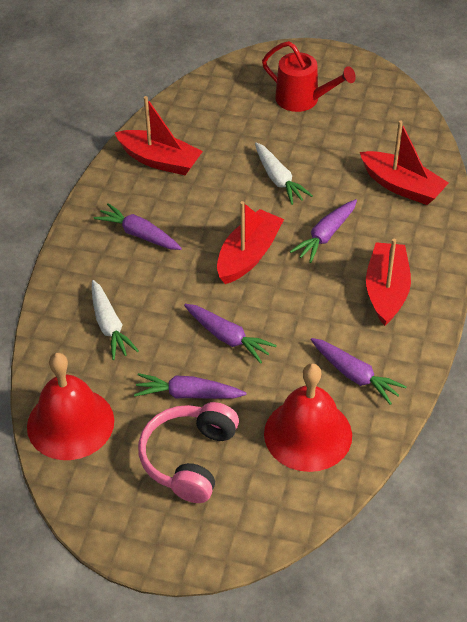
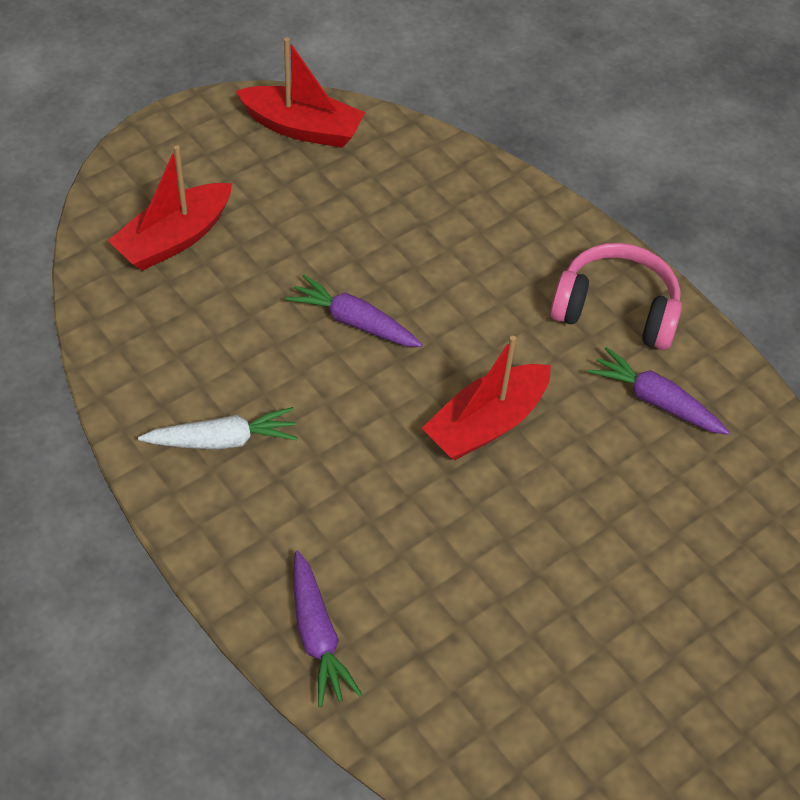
purple carrot: [94,203,182,250] [134,373,247,399] [184,304,277,364] [290,199,357,263] [311,338,407,405] = 5 -> [286,275,423,347] [294,551,362,707] [588,347,730,435] = 3
red bell: [27,352,114,460] [264,363,352,472] = 2 -> none = 0
red boat: [114,96,203,175] [217,201,284,284] [360,120,449,205] [366,239,411,326] = 4 -> [108,145,232,271] [236,37,365,148] [422,336,551,460] = 3
red watering can: [262,41,356,112] = 1 -> none = 0
white carrot: [92,280,139,360] [255,142,313,205] = 2 -> [138,407,298,450] = 1

